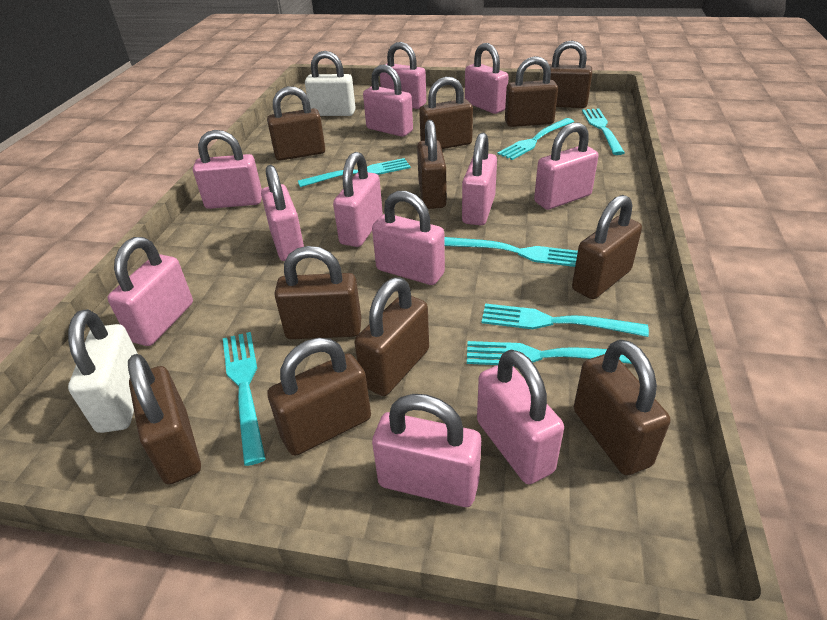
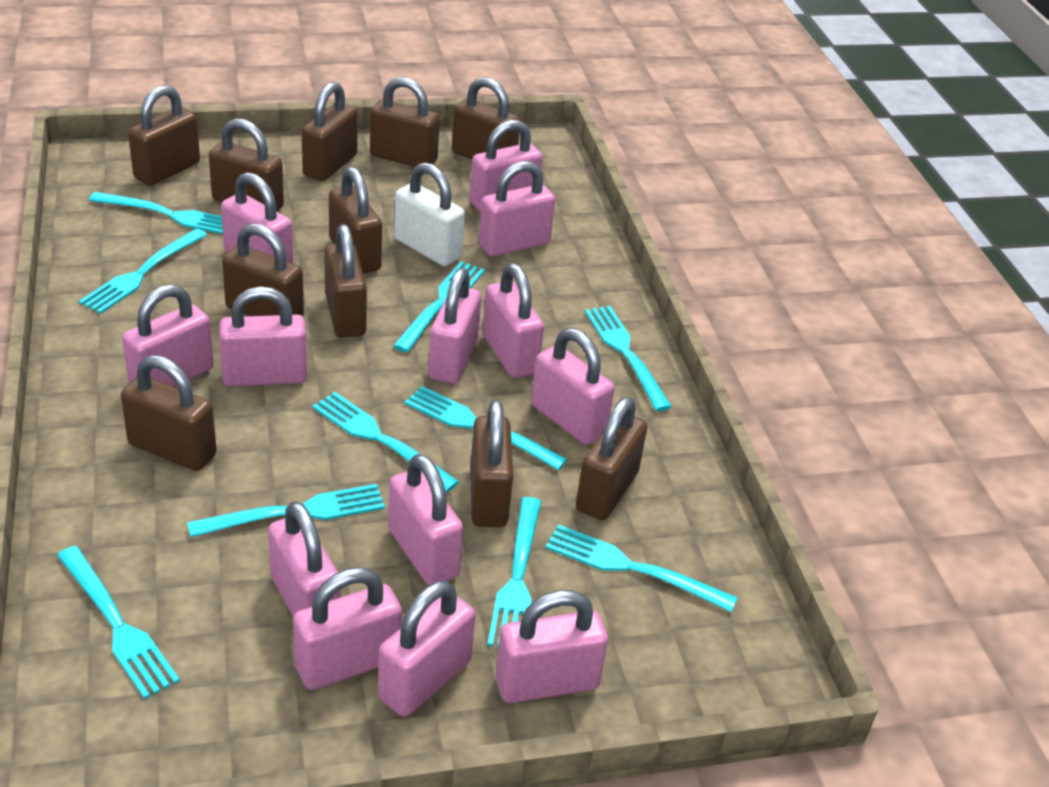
pink padlock: [108,237,193,346] [193,130,262,209] [261,165,304,261] [333,152,383,247] [363,64,413,137] [372,191,445,285] [372,394,481,507] [380,42,426,109] [462,132,497,225] [465,43,509,114] [477,350,564,484] [534,122,598,210] = 12 -> [122,284,214,387] [219,286,307,387] [221,172,293,263] [268,501,341,617] [293,567,402,690] [378,581,476,717] [388,454,464,585] [428,268,481,384] [470,120,543,212] [479,161,555,257] [482,263,544,378] [495,590,608,703] [531,328,615,445] = 13
turquoise fork: [223,332,266,466] [298,158,411,187] [444,237,578,267] [467,341,632,366] [482,303,649,337] [497,118,574,160] [582,109,625,155] = 7 -> [57,546,180,699] [79,228,207,314] [89,192,223,234] [187,484,385,537] [312,392,459,492] [393,261,485,352] [404,386,568,471] [487,497,541,648] [545,524,738,612] [585,306,672,411] = 10
white padlock: [68,309,138,433] [305,51,356,116] = 2 -> [394,162,465,266] = 1

